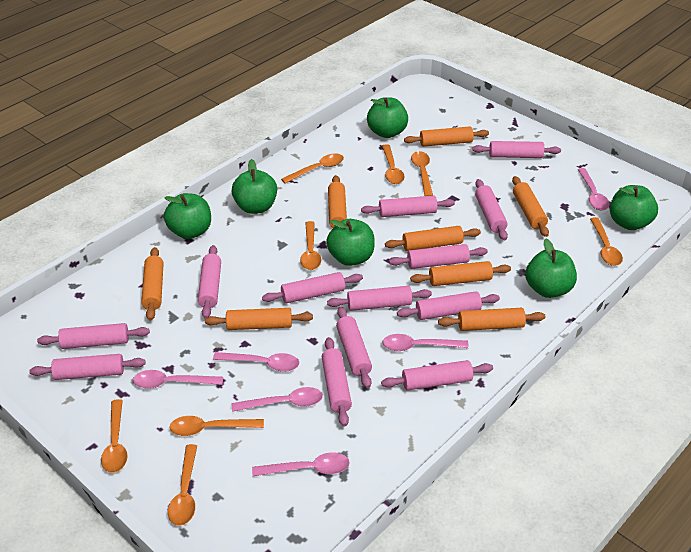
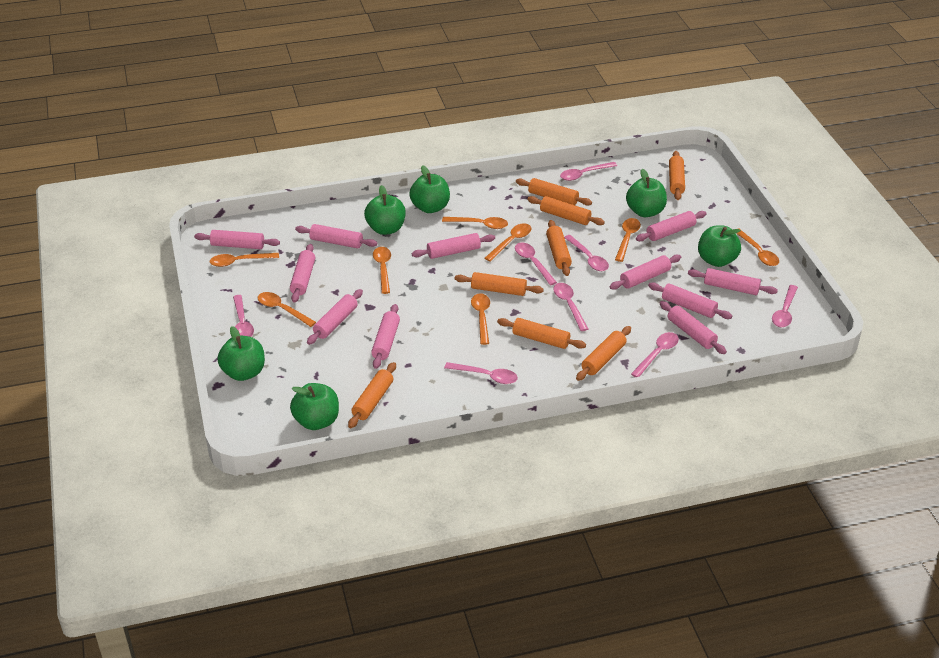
pink rolling pin: [29,354,146,380] [37,323,150,349] [198,245,221,319] [262,272,363,303] [322,337,352,427] [327,286,432,311] [336,306,372,388] [361,196,455,217] [381,360,493,391] [389,244,488,269] [397,291,500,320] [472,141,561,158] [475,179,508,241] = 13 -> [194,230,280,249] [290,244,315,303] [295,224,377,248] [307,289,363,345] [371,304,400,369] [412,233,495,259] [609,255,681,290] [636,211,707,241] [648,282,732,319] [660,301,727,354] [688,268,778,295] = 11
pink spoon: [133,370,223,389] [213,352,299,372] [232,387,323,412] [252,452,350,476] [382,334,469,351] [577,168,610,210] = 6 -> [233,295,254,337] [444,362,518,384] [515,242,557,285] [553,283,588,331] [560,162,617,181] [564,235,609,271] [631,332,679,377] [772,285,798,327] = 8

